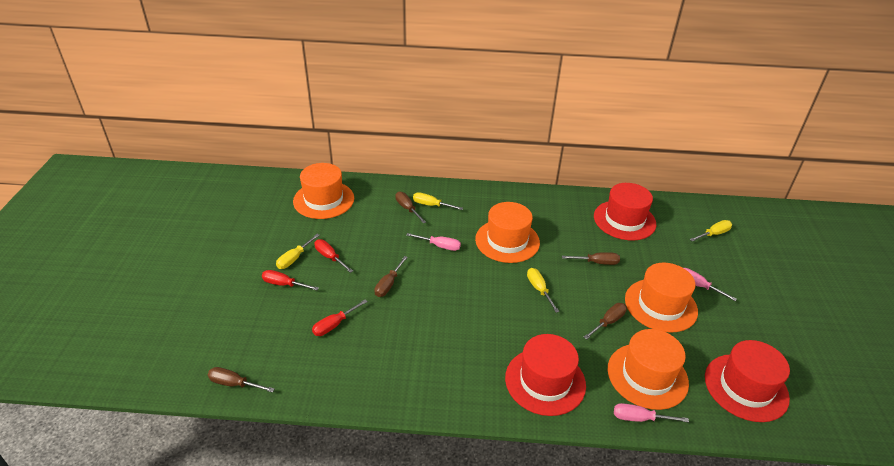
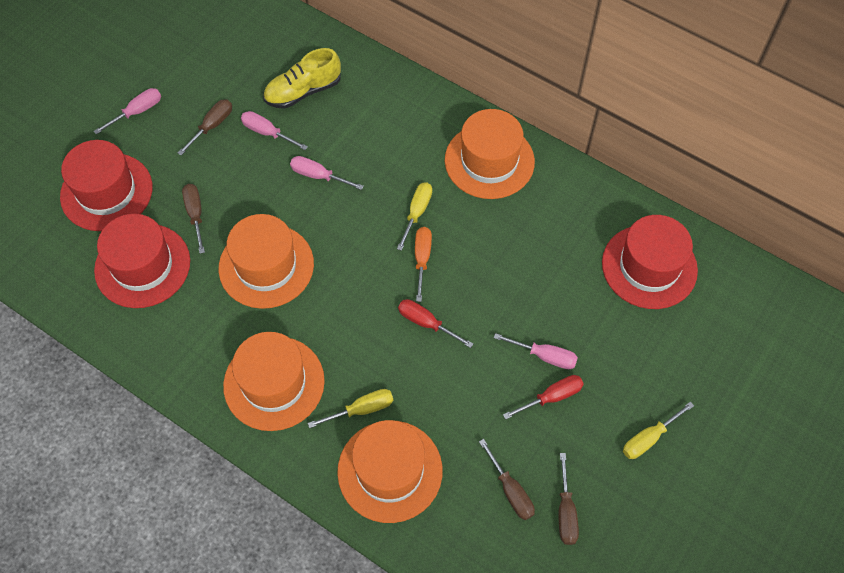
brown screwdriver: [208,367,275,393] [374,256,408,297] [395,192,426,223] [562,252,620,265] [584,303,627,339] = 5 -> [178,99,232,155] [182,184,205,254] [479,439,535,520] [559,453,579,545] = 4
orange screwdriver: none = 0 -> [415,227,432,302] = 1
pink screwdriver: [406,233,461,251] [614,403,689,422] [684,268,737,301] = 3 -> [94,88,161,135] [241,111,308,150] [290,156,364,190] [494,333,578,369] = 4
red screwdriver: [262,270,319,290] [312,299,368,336] [314,239,353,273] = 3 -> [398,299,473,348] [503,375,584,420] = 2
yellow screwdriver: [276,234,320,269] [413,192,463,210] [527,268,560,313] [690,220,732,241] = 4 -> [308,389,393,428] [397,182,432,251] [623,402,694,459] = 3
yellow shoe: none = 0 -> [263,48,341,108] = 1

